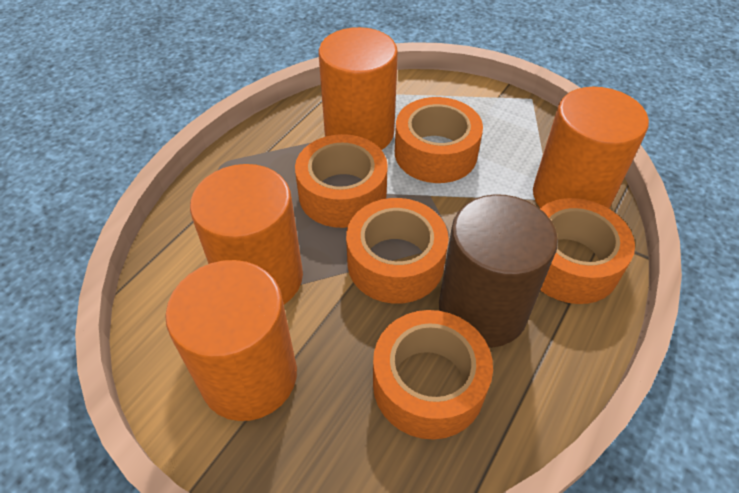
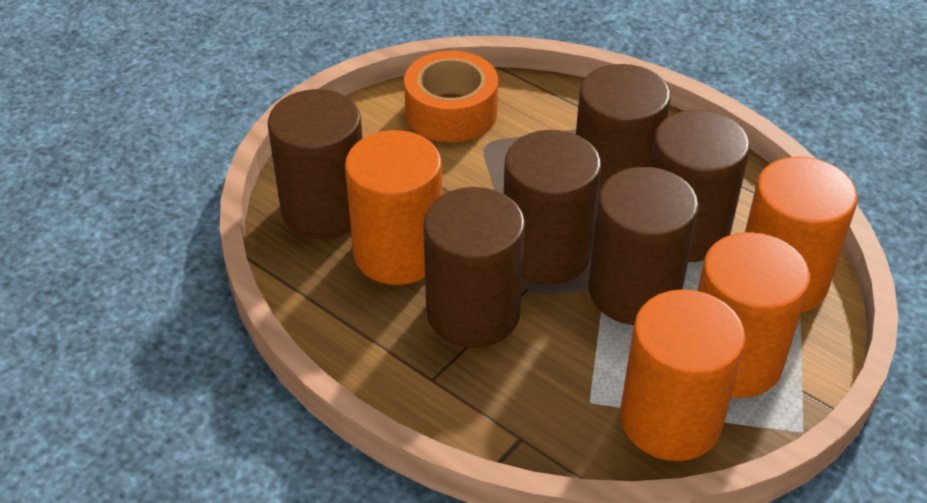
brown cylinder: [439,194,558,348] = 1 -> [268,89,363,239] [423,187,525,348] [504,130,601,284] [576,64,671,205] [589,167,699,325] [650,110,750,262] = 6
orange tape: [295,134,388,228] [346,198,449,304] [373,310,493,439] [395,97,483,183] [540,198,635,304] = 5 -> [404,51,498,142] = 1

